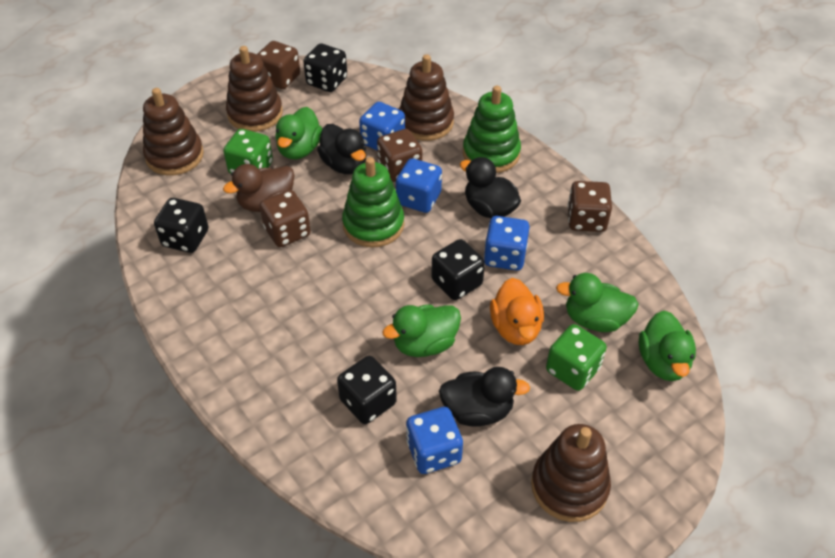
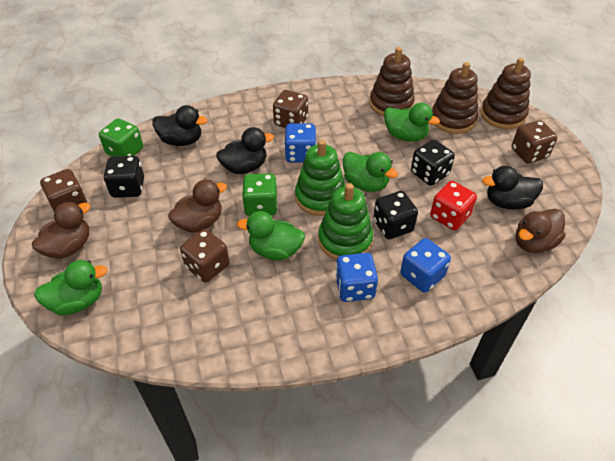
black dice: [154,198,209,253] [303,43,347,92] [337,356,397,424] [431,239,485,300] = 4 -> [104,156,144,198] [373,191,418,239] [411,139,455,186] = 3
blue dice: [359,102,405,151] [396,158,442,213] [406,407,463,474] [484,216,530,271] = 4 -> [284,123,316,163] [335,253,378,302] [400,238,451,292] = 3
brown duck: [223,164,295,212] = 1 -> [32,202,91,259] [168,180,227,233] [516,209,566,253] = 3
brown stacking toy: [143,88,204,176] [226,46,283,132] [399,54,454,141] [531,424,611,522] = 4 -> [369,47,415,116] [432,62,478,134] [481,58,531,129] = 3
orange duck: [490,278,544,345] = 1 -> none = 0
red dice: none = 0 -> [430,181,477,230] = 1

